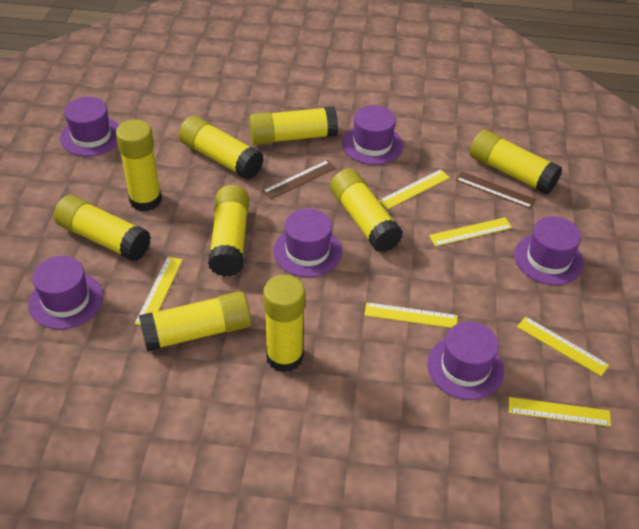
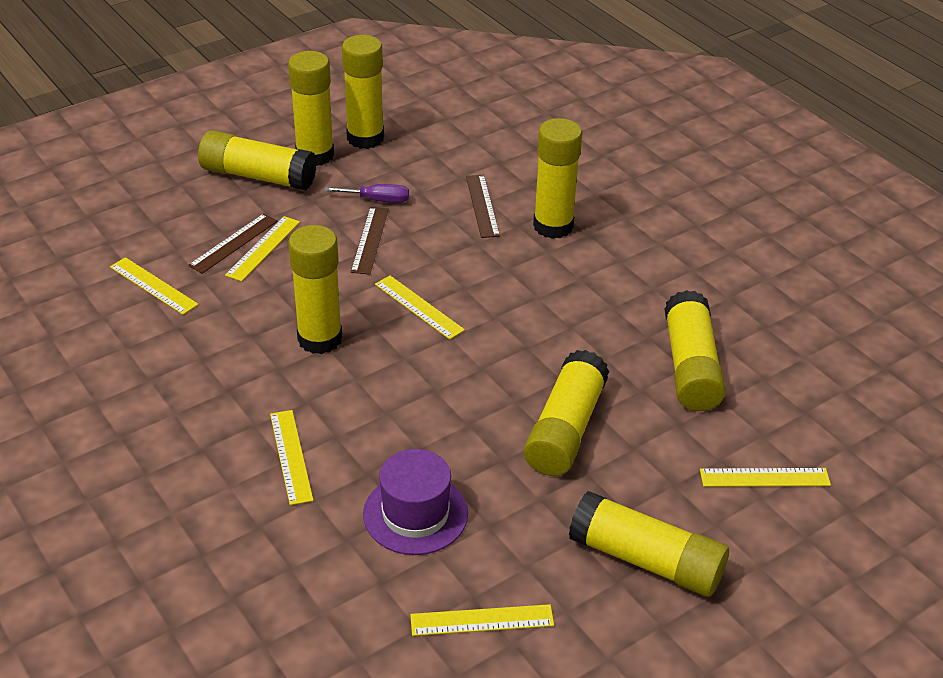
brown ruler: [262,160,336,200] [456,171,536,209] = 2 -> [188,214,278,274] [351,207,389,275] [466,175,500,238] = 3
purple hat: [28,256,103,330] [60,97,119,156] [273,208,342,277] [342,105,403,165] [427,322,504,400] [514,216,584,285] = 6 -> [363,449,468,555] = 1
purple screwdriver: none = 0 -> [324,184,409,203] = 1
yellow glue stick: [54,195,151,261] [116,119,162,212] [139,291,251,352] [179,116,264,180] [208,185,249,277] [249,106,338,145] [263,275,305,373] [330,169,403,253] [470,130,562,195] = 9 -> [198,130,317,191] [288,51,334,166] [288,225,342,354] [342,35,384,149] [524,350,609,476] [533,118,582,239] [569,491,729,597] [664,290,726,411] = 8

